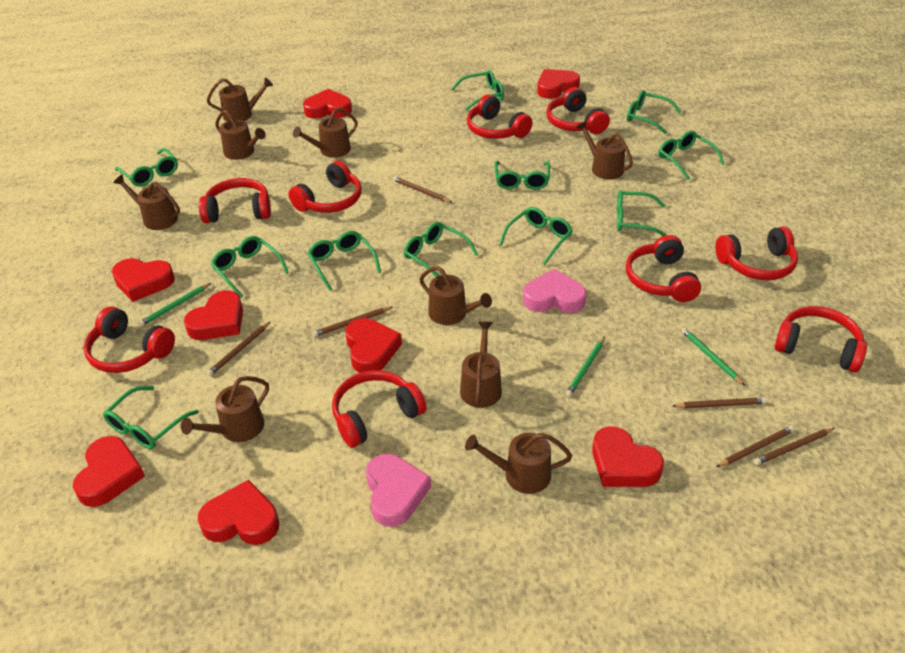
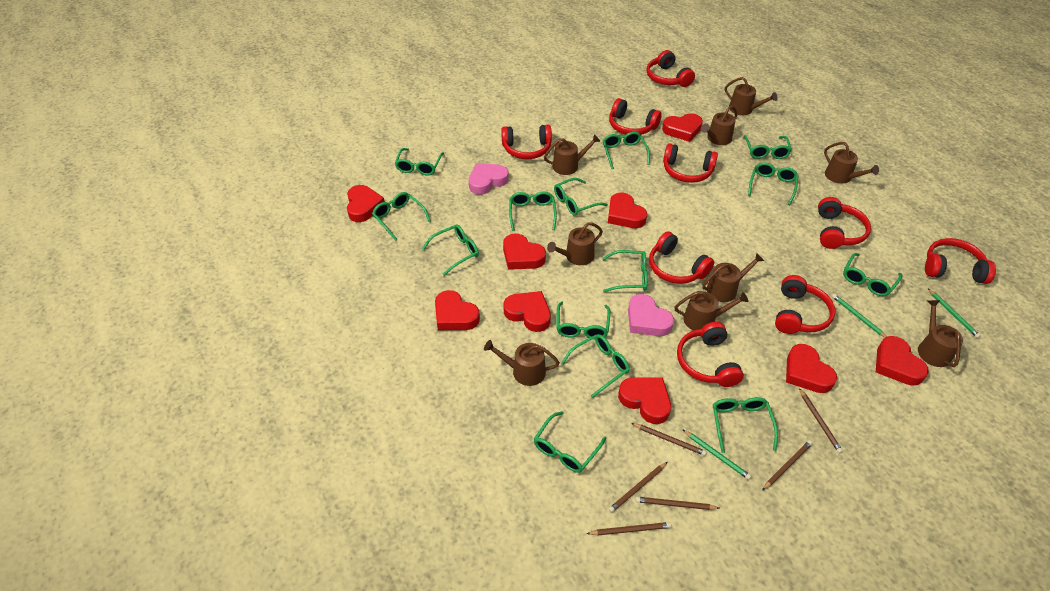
green glasses: [103,386,199,449] [115,148,178,186] [211,236,289,298] [307,231,381,291] [404,222,478,277] [451,70,504,110] [495,161,550,190] [499,207,573,265] [617,190,667,236] [627,90,681,134] [658,131,724,180] = 11 -> [372,192,431,241] [395,148,444,176] [422,225,479,276] [509,192,557,231] [534,411,606,473] [554,178,608,216] [557,301,610,339] [561,334,630,398] [602,250,648,292] [603,132,650,169] [713,397,778,453] [743,135,792,159] [748,162,799,205] [843,253,903,296] = 14
red heart: [73,436,145,507] [112,258,175,302] [184,290,243,340] [197,480,279,545] [303,89,352,119] [345,318,402,373] [537,69,580,99] [592,426,664,487] = 8 -> [347,185,385,222] [435,290,480,330] [503,233,546,270] [503,291,551,332] [608,193,647,228] [618,377,671,424] [662,113,703,142] [786,344,837,393] [876,336,929,386] = 9

